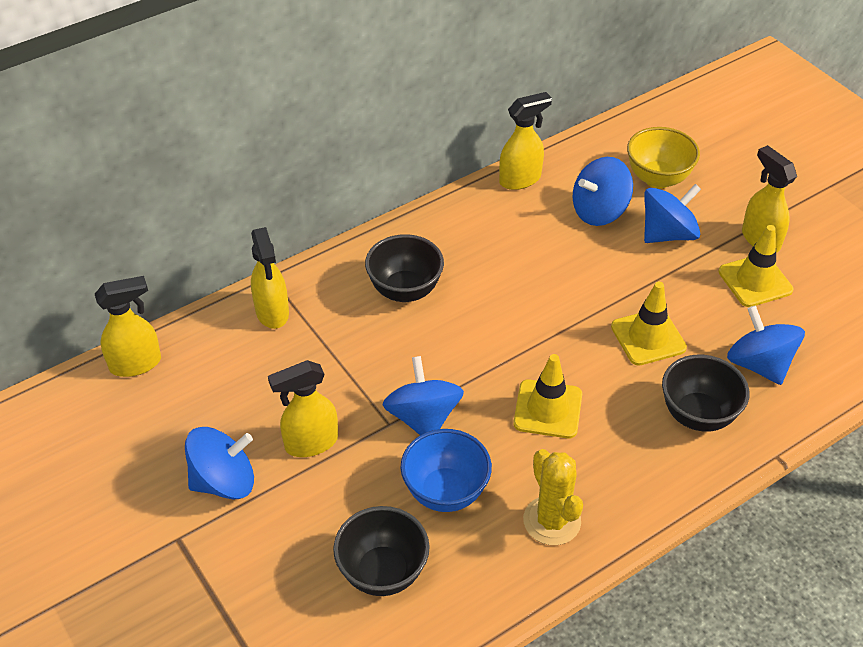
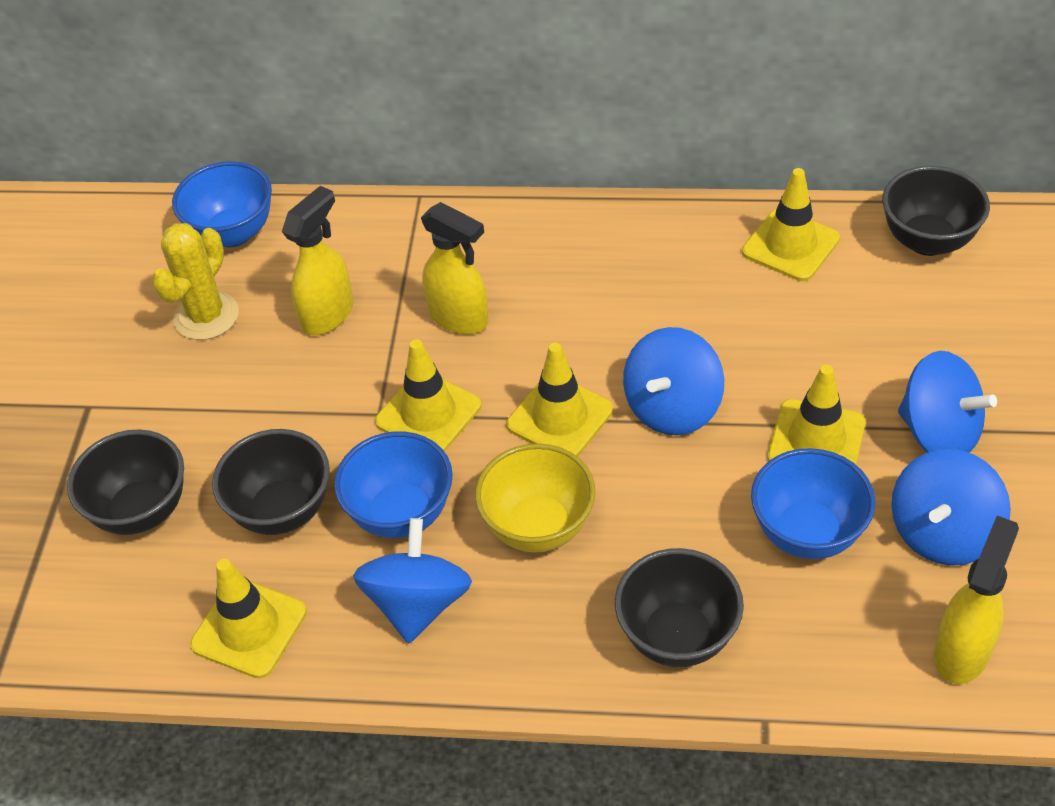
black bowl: [333,506,430,596] [365,234,444,302] [662,355,749,432] = 3 -> [67,429,184,535] [212,429,330,535] [615,548,744,667] [882,166,990,256] = 4
blue bowl: [401,429,492,512] = 1 -> [172,161,272,247] [334,432,453,538] [751,448,875,559] = 3
blue spinning top: [185,427,254,500] [382,356,464,435] [573,157,633,226] [644,184,701,243] [727,305,805,385] = 5 -> [353,518,472,643] [623,327,724,435] [891,449,1011,566] [898,351,997,453] = 4
yellow spray bottle: [95,276,161,377] [251,227,289,329] [268,360,338,457] [499,92,552,190] [742,145,797,253] = 5 -> [282,186,354,335] [421,202,488,334] [934,516,1019,684] = 3
yellow traffic cone: [513,354,582,438] [611,282,687,366] [719,225,793,307] = 3 -> [190,559,307,679] [375,339,481,452] [507,343,613,457] [742,168,840,281] [768,365,865,464] = 5

